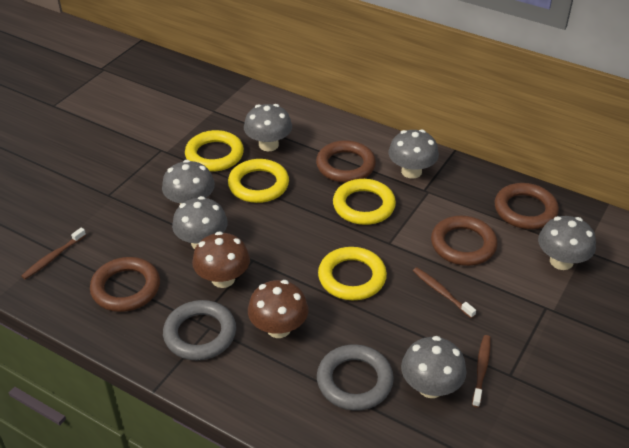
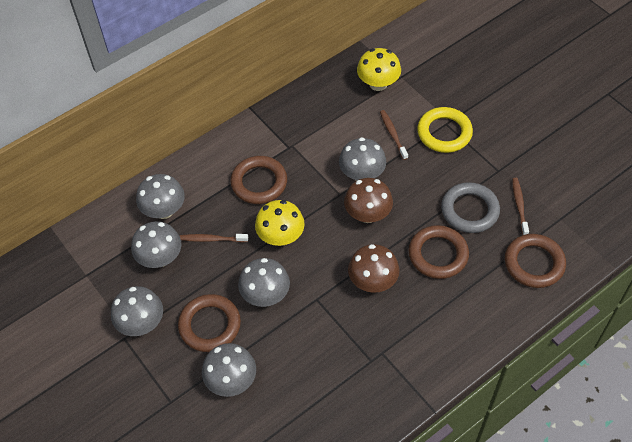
grey ring: [163,300,236,360] [317,344,394,411] = 2 -> [441,182,500,233] = 1
yellow mushroom: none = 0 -> [255,200,305,246] [357,48,401,91] = 2
yellow ring: [185,130,244,172] [228,159,289,203] [318,247,387,300] [333,179,396,225] = 4 -> [417,107,473,153] = 1

